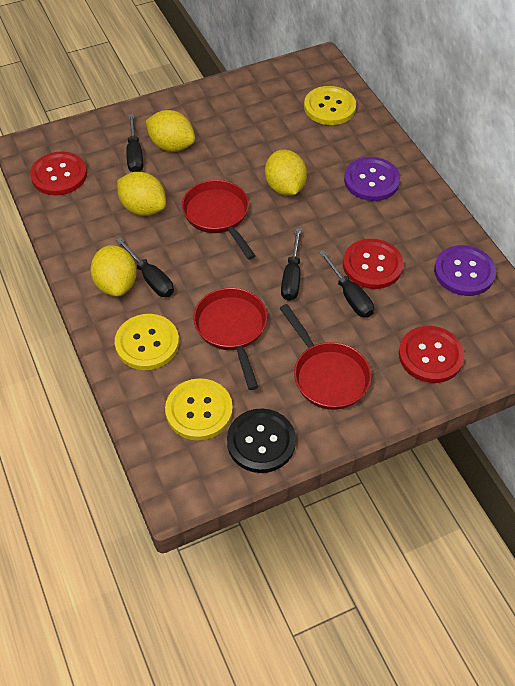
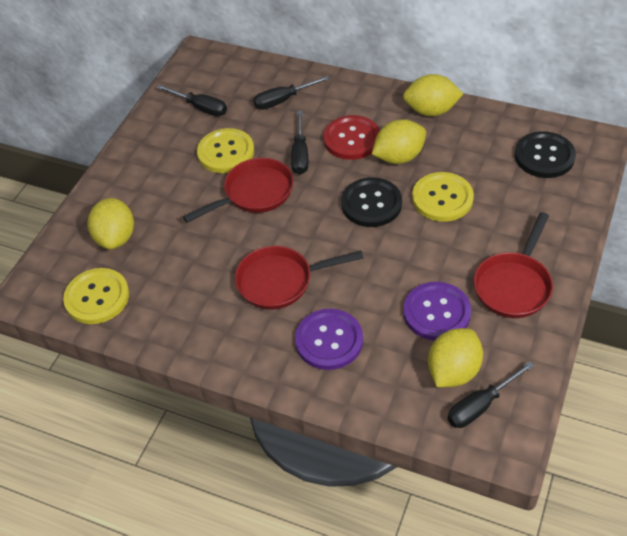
black button: [227,409,296,473] = 1 -> [341,177,402,227] [515,131,576,178] = 2
red button: [30,152,87,196] [343,239,403,289] [399,326,465,383] = 3 -> [323,115,380,160] = 1

